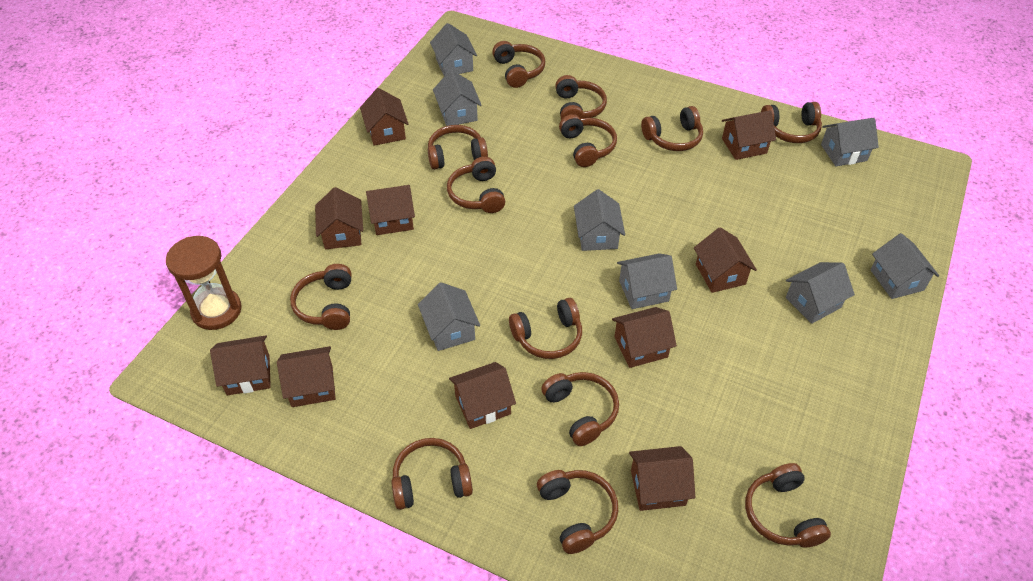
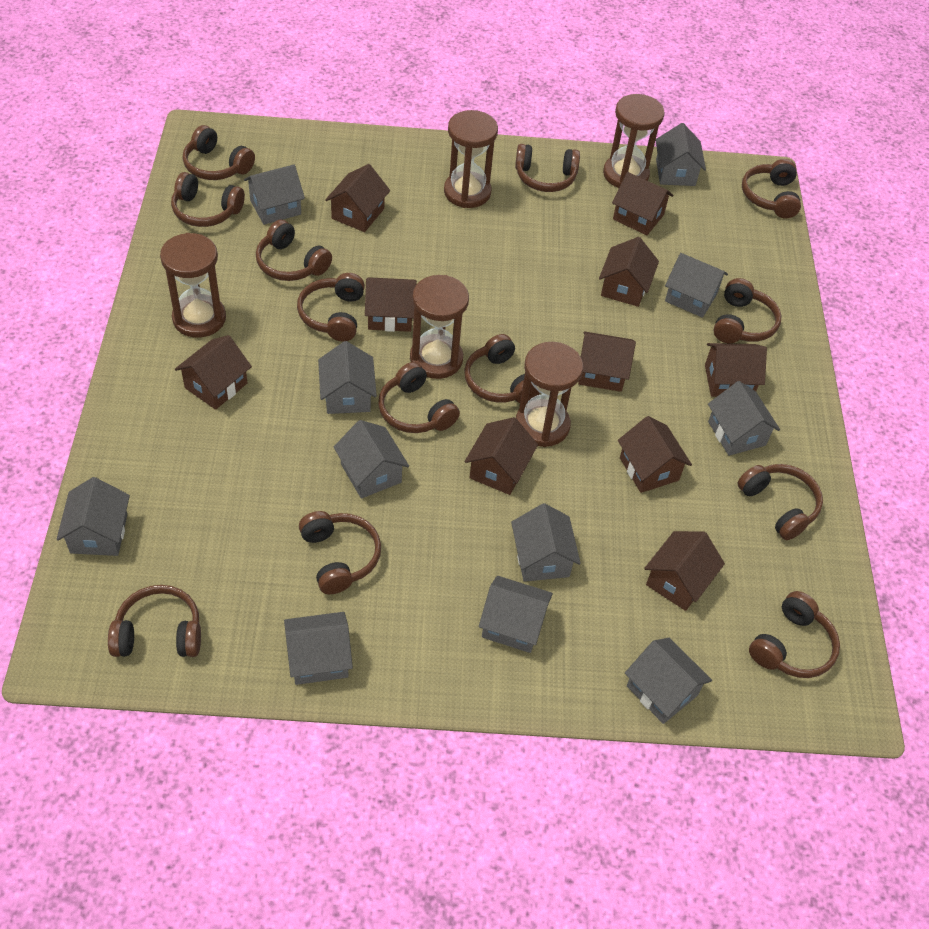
brown hourglass: [166,236,242,330] = 1 -> [160,233,226,338] [410,275,469,379] [444,110,498,208] [516,342,583,447] [603,94,664,188] = 5
grey house: [418,282,480,351] [430,23,477,77] [433,70,482,126] [574,189,625,251] [617,253,677,309] [786,262,855,324] [821,118,879,166] [871,233,939,299] = 8 -> [57,477,130,556] [244,164,305,225] [284,612,353,685] [318,341,377,414] [334,420,409,499] [479,576,553,653] [511,503,581,582] [625,638,712,724] [655,123,706,186] [665,253,728,318] [708,381,780,456] = 11

